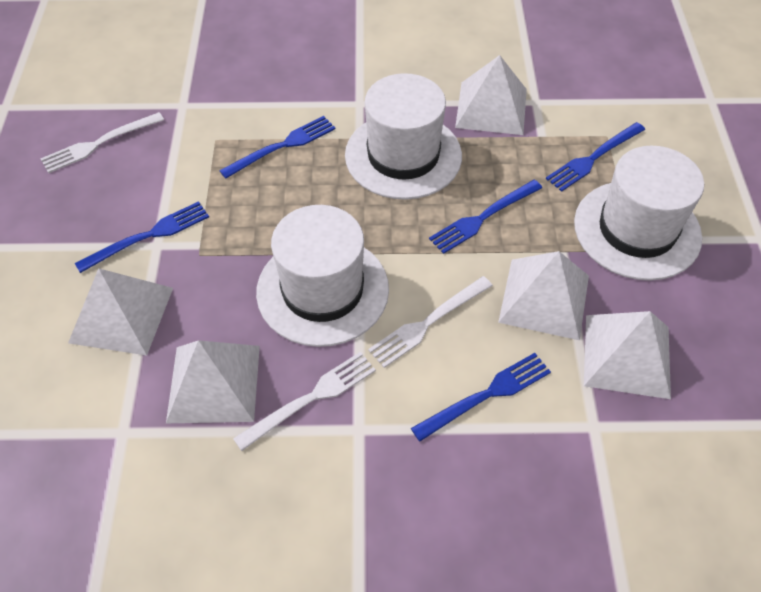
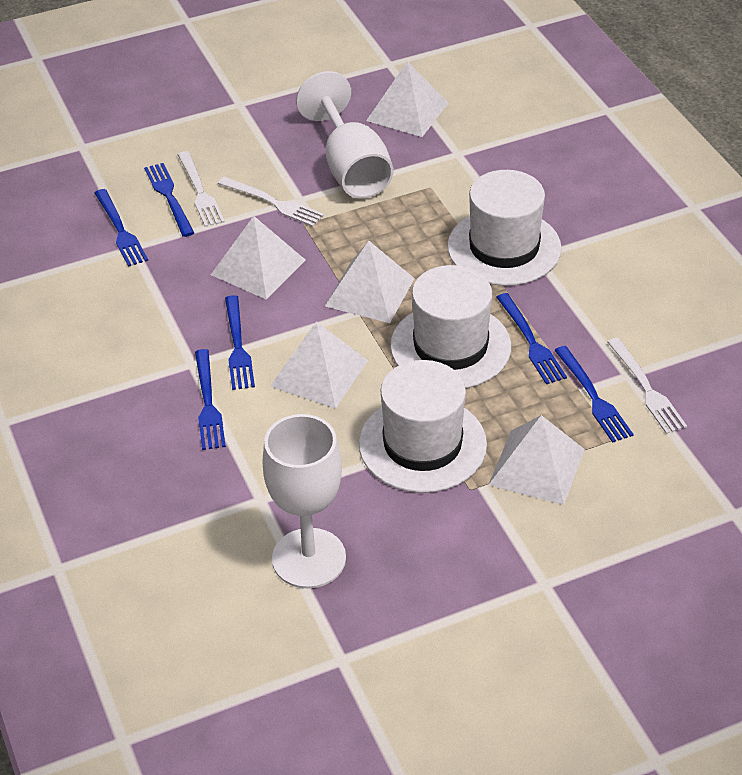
blue fork: [75,201,209,273] [219,116,335,179] [411,353,551,441] [429,180,542,254] [546,122,645,192] = 5 -> [95,189,148,267] [144,163,194,237] [195,349,226,450] [225,295,255,390] [496,293,567,384] [554,346,634,443] = 6
white goblet: none = 0 -> [262,414,346,589] [296,71,393,199] = 2

